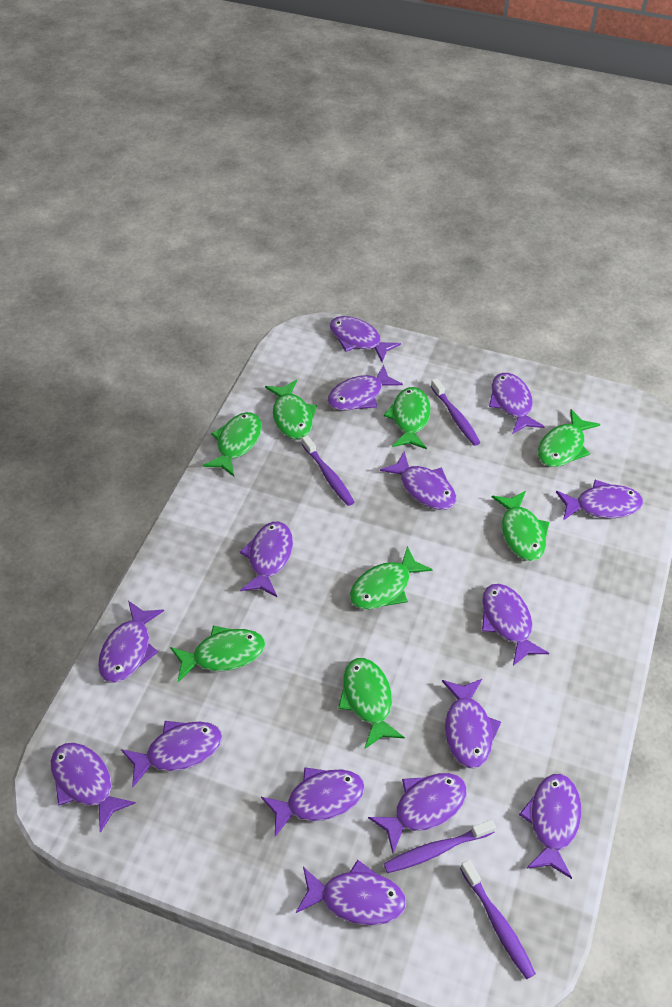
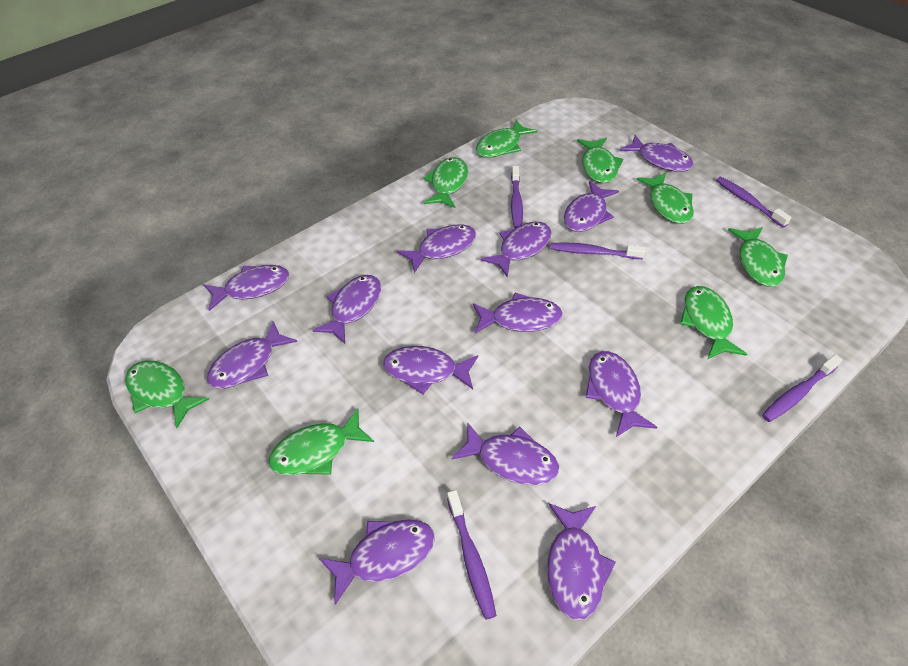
purple fish: [51,743,136,833] [98,601,164,683] [121,721,222,788] [240,522,293,597] [261,767,365,837] [296,860,407,926] [328,364,403,411] [330,316,401,362] [368,773,467,853] [380,451,456,510] [442,679,501,769] [482,584,549,666] [489,373,545,434] [519,774,581,879] [556,480,643,521] = 15 -> [204,265,289,311] [207,321,297,389] [313,275,381,343] [319,519,435,605] [383,346,478,394] [397,224,476,273] [452,423,559,485] [473,292,563,334] [481,222,552,277] [547,503,616,621] [564,181,619,232] [585,351,657,437] [619,135,694,172] = 13
purple toothbrush: [302,435,354,506] [384,820,496,873] [431,378,481,446] [460,860,536,979] = 4 -> [447,490,496,620] [511,166,523,228] [551,242,645,259] [716,177,792,228] [762,355,842,422] = 5

